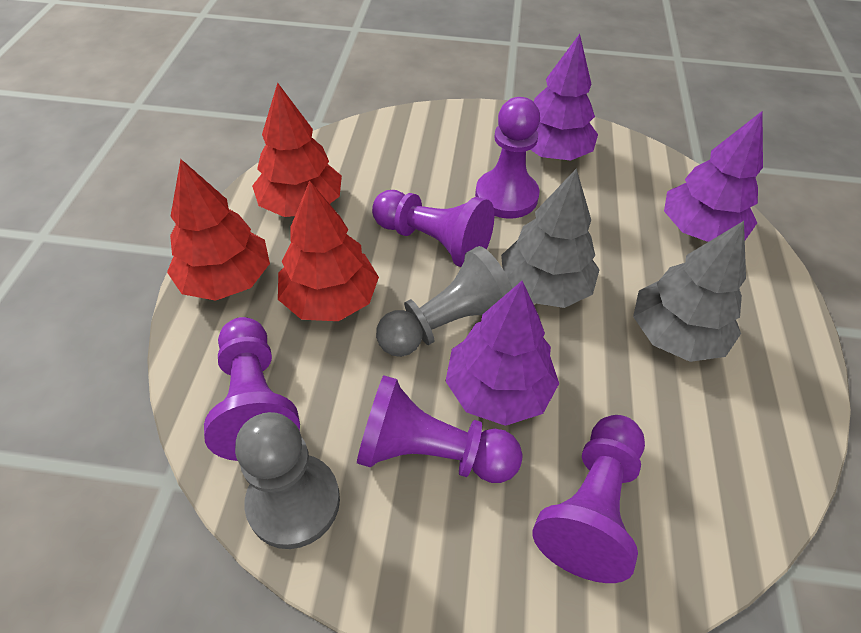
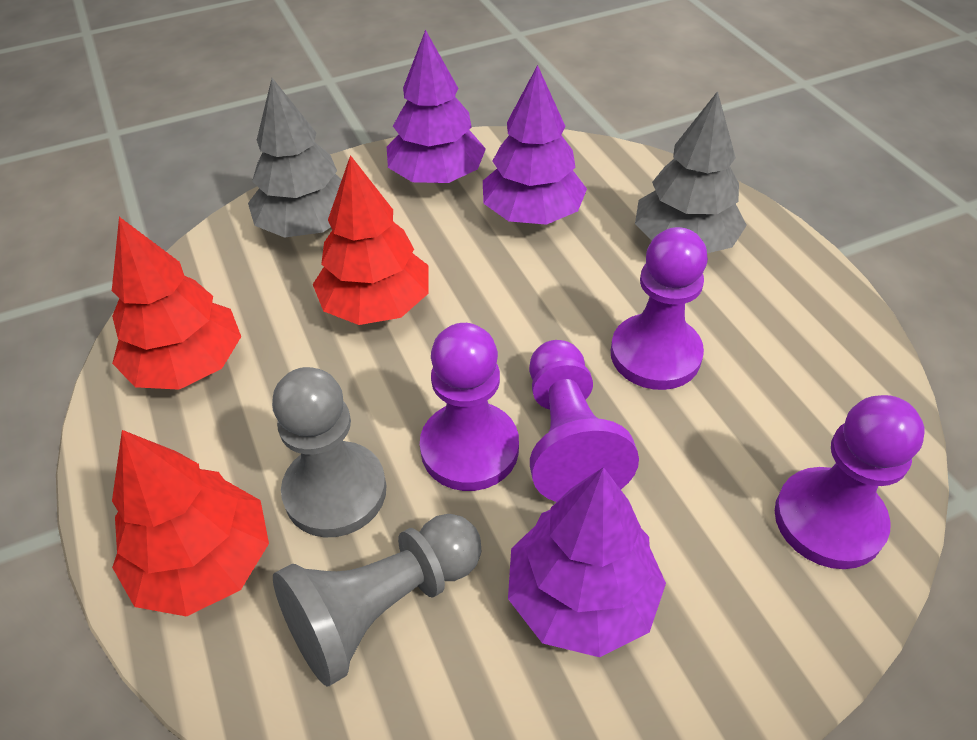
purple pawn: [204,317,300,461] [357,375,523,483] [372,190,494,267] [475,97,540,219] [533,415,645,583] = 5 -> [420,323,519,491] [529,340,639,502] [611,227,708,390] [775,395,925,569] = 4

